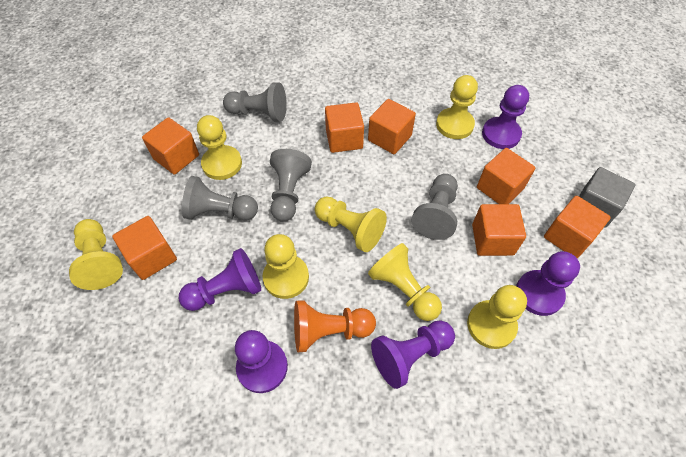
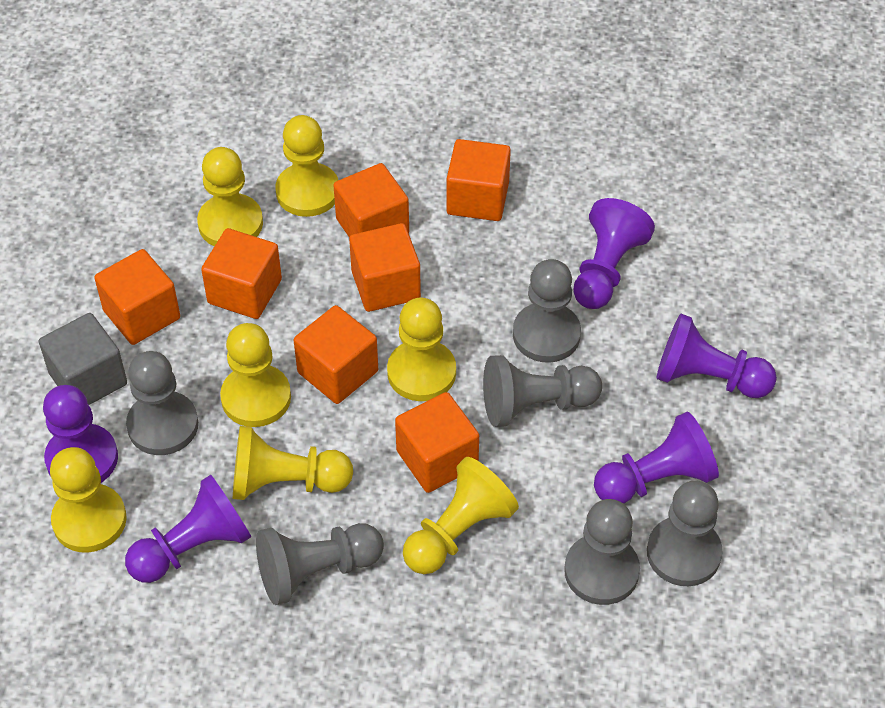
grey pawn: [182,176,258,220] [223,82,287,122] [270,149,312,221] [411,174,458,240] = 4 -> [126,351,198,455] [256,523,384,605] [483,355,602,427] [513,259,581,363] [564,499,640,605] [647,481,722,586] = 6
orange pawn: [294,300,376,352] = 1 -> none = 0

